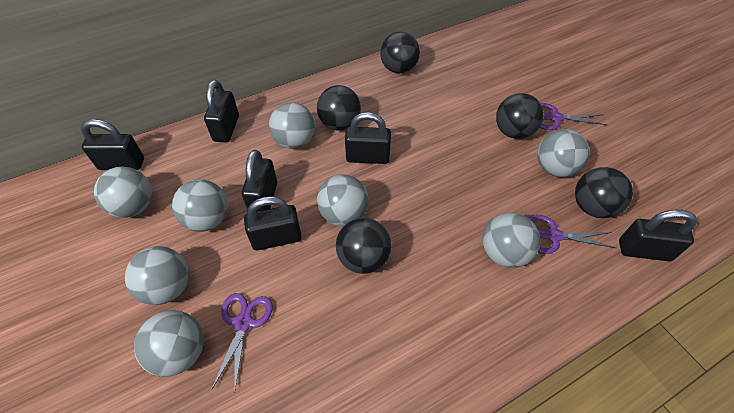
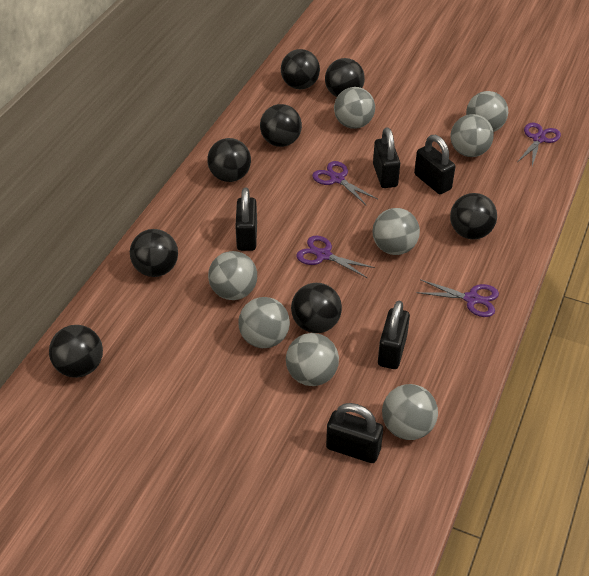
black ball: [317,85,361,131] [336,218,391,274] [380,32,420,73] [496,93,544,139] [575,167,633,218] = 5 -> [49,325,103,378] [130,229,178,277] [207,138,251,182] [260,104,302,147] [281,49,320,89] [291,283,342,333] [325,58,365,97] [450,193,497,239] = 8
black padlock: [81,119,144,170] [204,80,239,142] [242,150,277,212] [244,196,302,251] [345,112,391,164] [619,210,697,261] = 6 -> [235,187,257,251] [326,403,383,463] [373,127,400,188] [378,301,410,369] [414,135,455,194] = 5
purple scissors: [212,293,273,393] [528,215,616,254] [540,103,607,130] = 3 -> [296,235,375,278] [312,161,377,206] [416,279,499,317] [518,123,561,166] = 4

